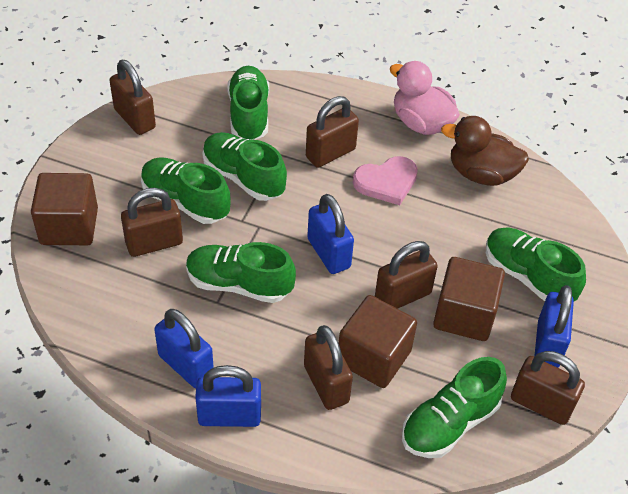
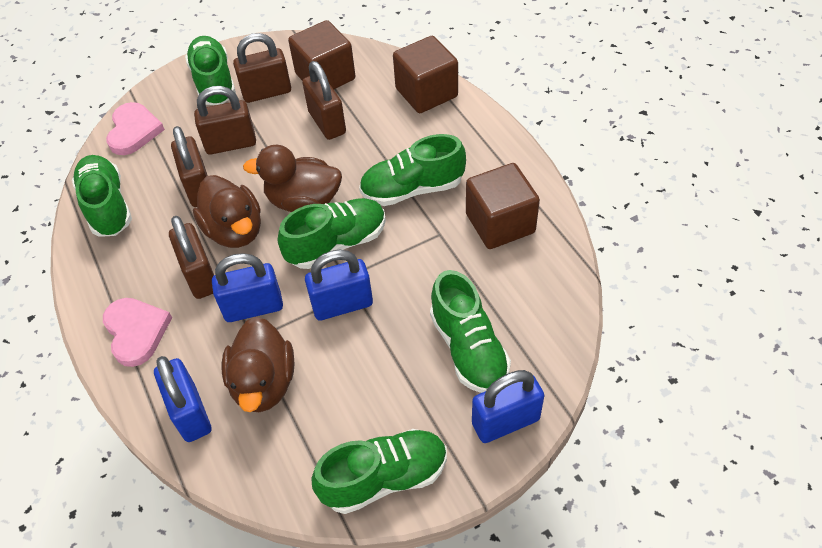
brown duck: [441,116,529,186] = 1 -> [193,175,261,248] [222,317,295,412] [243,145,342,212] = 3
brown padlock: [109,60,156,135] [121,188,183,257] [304,325,353,410] [306,96,359,168] [375,241,438,309] [511,351,585,425] = 6 -> [169,216,214,299] [171,126,208,207] [194,86,256,155] [233,33,291,103] [302,61,346,140] = 5
pink duck: [390,61,460,135] = 1 -> none = 0
pink heart: [353,156,418,205] = 1 -> [103,298,172,367] [106,102,165,155] = 2

